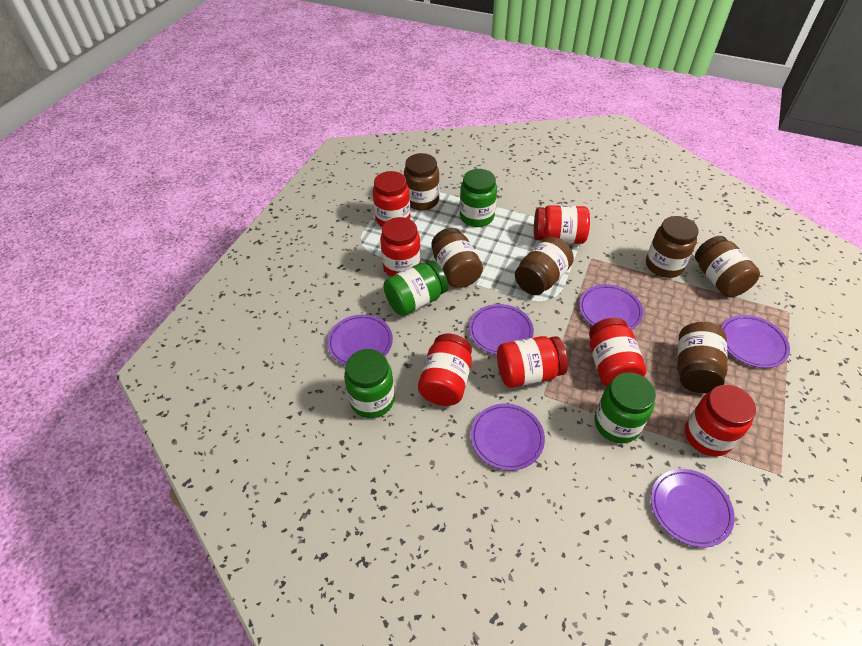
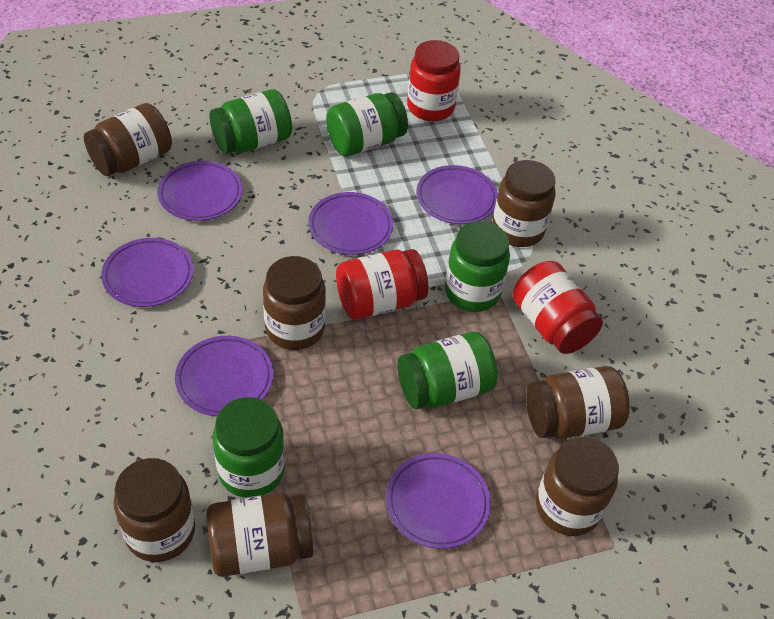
brown jar: [404,153,439,211] [431,228,483,288] [515,237,574,295] [646,216,699,278] [677,322,728,393] [695,236,760,297] = 6 -> [84,103,172,176] [114,458,195,562] [207,493,313,577] [263,256,326,350] [492,160,556,247] [526,366,630,439] [536,436,619,536] = 7
green jar: [344,349,395,418] [383,260,448,316] [460,169,497,227] [595,372,656,443] = 4 -> [209,89,292,154] [213,397,285,498] [326,92,408,156] [398,332,498,409] [445,221,510,312] = 5
red jar: [373,171,410,227] [380,217,421,277] [418,334,472,406] [497,336,568,388] [534,205,590,244] [589,318,646,386] [685,385,756,457] = 7 -> [336,249,428,320] [407,40,461,121] [513,261,603,354] = 3

